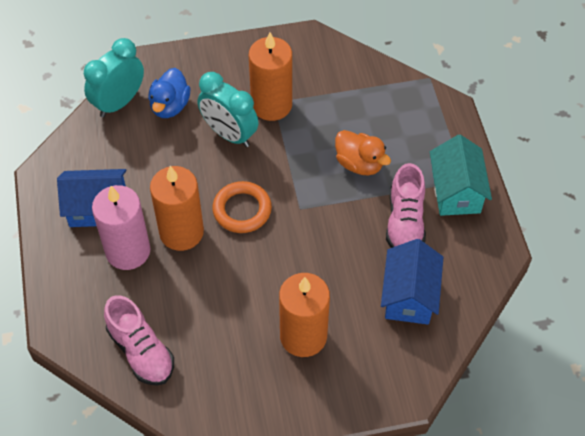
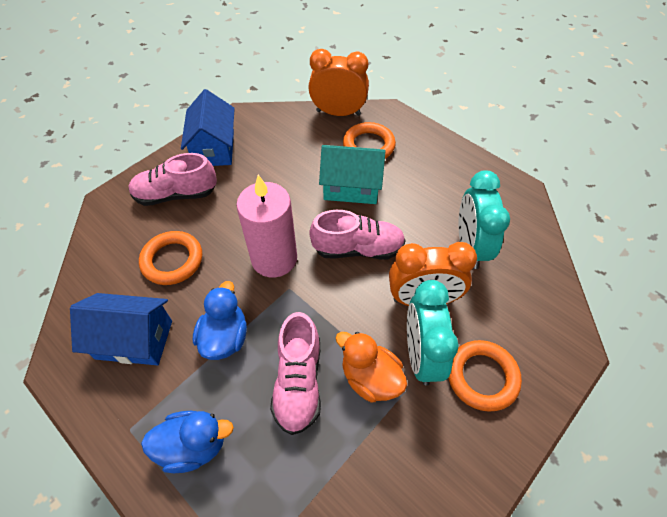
blue duck: [148,68,190,118] = 1 -> [141,411,234,473] [193,281,247,360] = 2
orange candle: [150,166,204,251] [249,32,292,121] [279,273,330,357] = 3 -> none = 0
orange clock: none = 0 -> [308,49,369,116] [389,242,477,306] = 2
orange ring: [213,181,272,233] = 1 -> [139,231,202,285] [343,122,396,159] [449,340,522,412] = 3
pink shoe: [104,295,174,386] [386,163,426,248] = 2 -> [129,153,217,206] [270,312,321,435] [309,210,406,260] = 3

